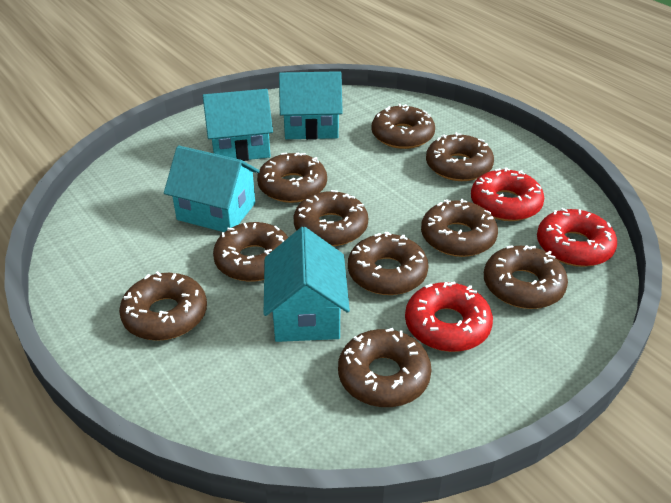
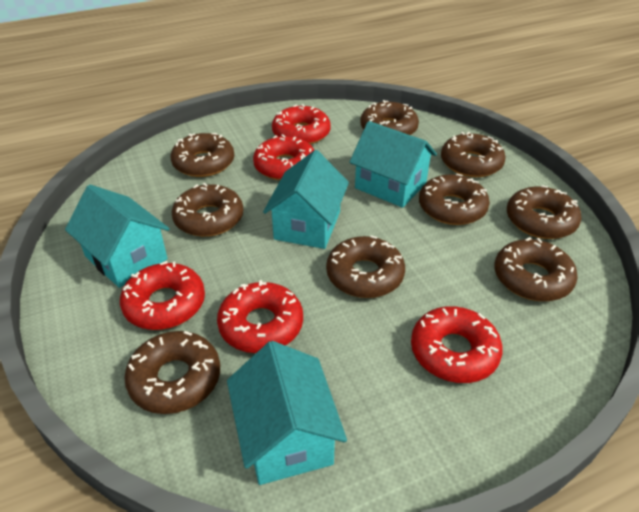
brown donut: [119,271,207,341] [213,222,288,282] [257,152,327,203] [294,190,368,246] [338,328,432,407] [348,232,429,295] [371,104,435,149] [421,199,498,257] [426,132,494,181] [484,245,568,309] = 10 -> [124,331,220,414] [171,133,234,177] [172,183,243,237] [326,236,405,298] [360,100,419,135] [419,174,490,225] [441,132,506,177] [494,237,578,301] [507,185,581,239] = 9
red donut: [405,281,493,352] [471,167,544,221] [537,208,617,267] = 3 -> [120,261,205,330] [217,280,303,353] [253,134,314,180] [272,104,331,144] [411,306,503,383] = 5

